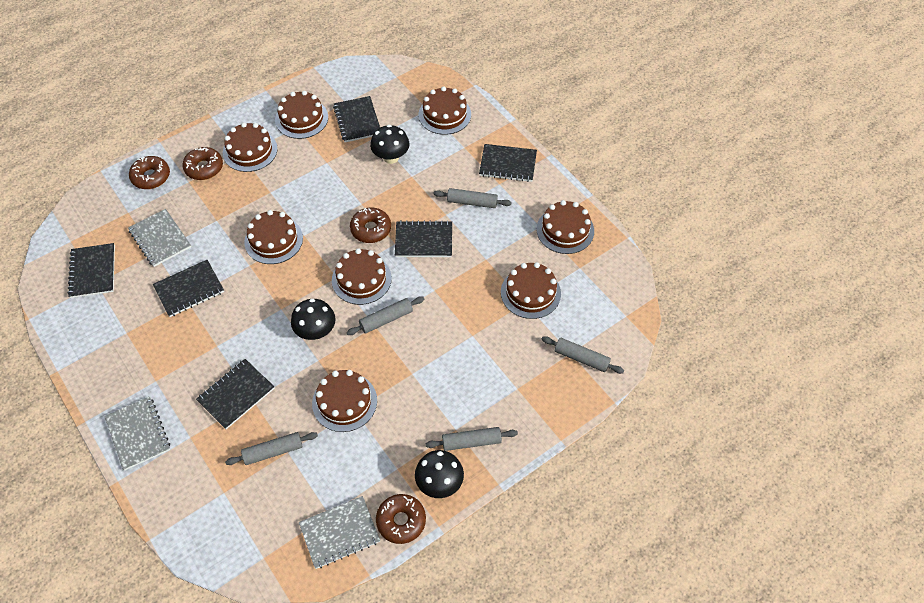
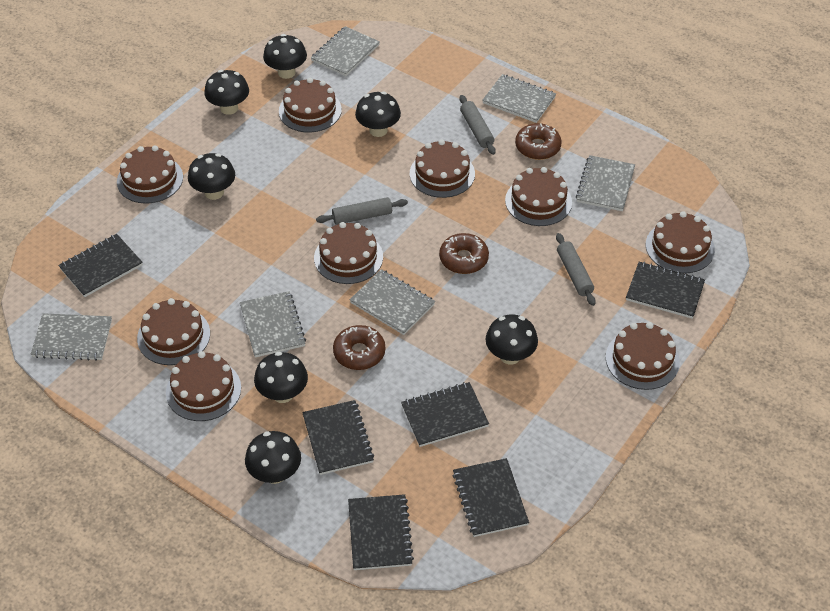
black mushroom: [291,299,336,340] [370,125,409,164] [415,450,464,498] = 3 -> [188,153,235,200] [204,70,249,115] [245,431,301,484] [254,352,308,403] [263,34,307,79] [355,92,401,137] [485,314,538,365] = 7
brown cake: [223,123,278,172] [244,210,303,264] [275,91,328,139] [312,370,377,432] [332,248,392,305] [419,87,471,135] [501,262,561,319] [537,200,594,254] = 8 -> [117,145,183,204] [137,298,210,365] [166,351,241,421] [279,78,342,132] [314,222,383,284] [410,140,475,198] [505,167,572,226] [606,322,680,390] [646,211,715,273] = 9
brown donut: [129,156,170,189] [182,147,223,180] [350,208,391,243] [376,494,426,544] = 4 -> [333,325,385,370] [439,233,489,274] [515,123,562,160] = 3
grey notebook: [104,396,170,470] [128,209,191,267] [299,496,380,569] = 3 -> [31,313,112,361] [240,291,306,357] [311,26,380,76] [350,269,435,335] [482,74,556,123] [576,155,635,211] = 6
grey rolling pin: [225,432,318,465] [346,296,424,335] [425,427,518,451] [433,188,512,208] [541,336,624,374] = 5 -> [316,197,408,225] [459,95,496,155] [556,233,596,306] = 3

